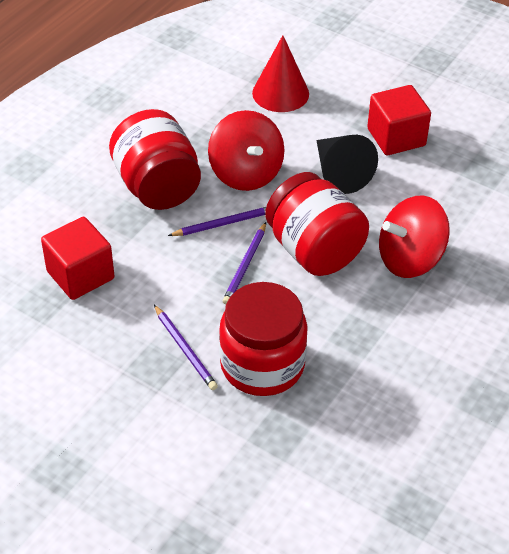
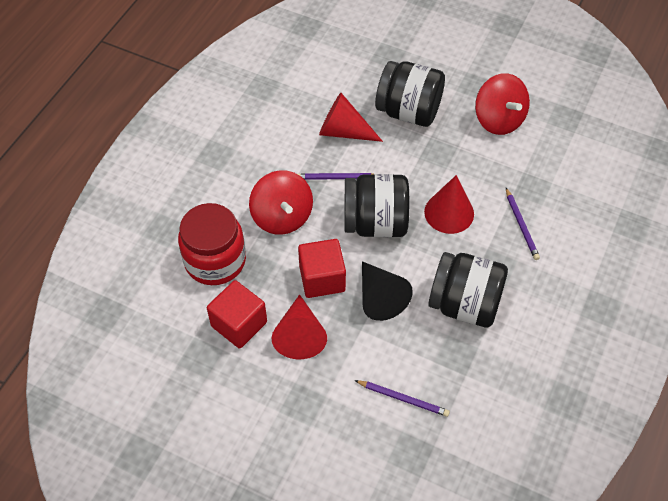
black jar: none = 0 -> [344,174,409,237] [375,61,445,127] [428,252,508,327] = 3
red cone: [252,35,309,112] = 1 -> [272,294,327,359] [319,93,383,142] [424,175,474,234] = 3
red jar: [109,109,201,210] [219,282,308,396] [265,172,369,276] = 3 -> [178,203,246,285] = 1

